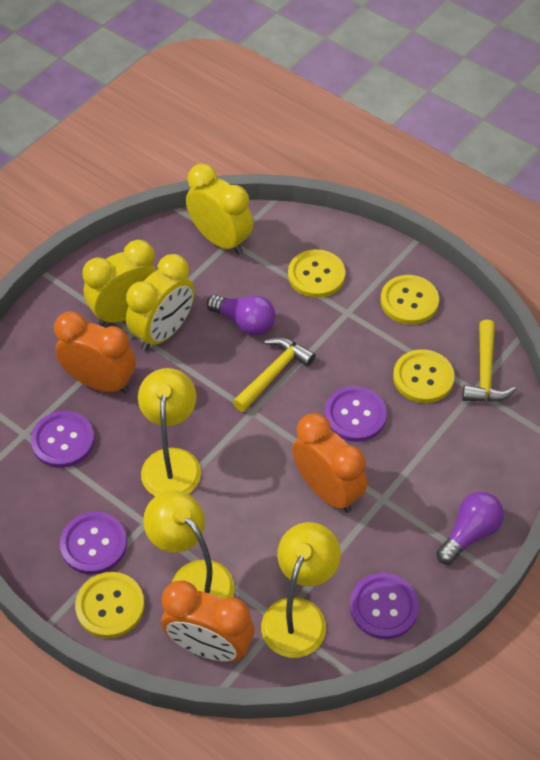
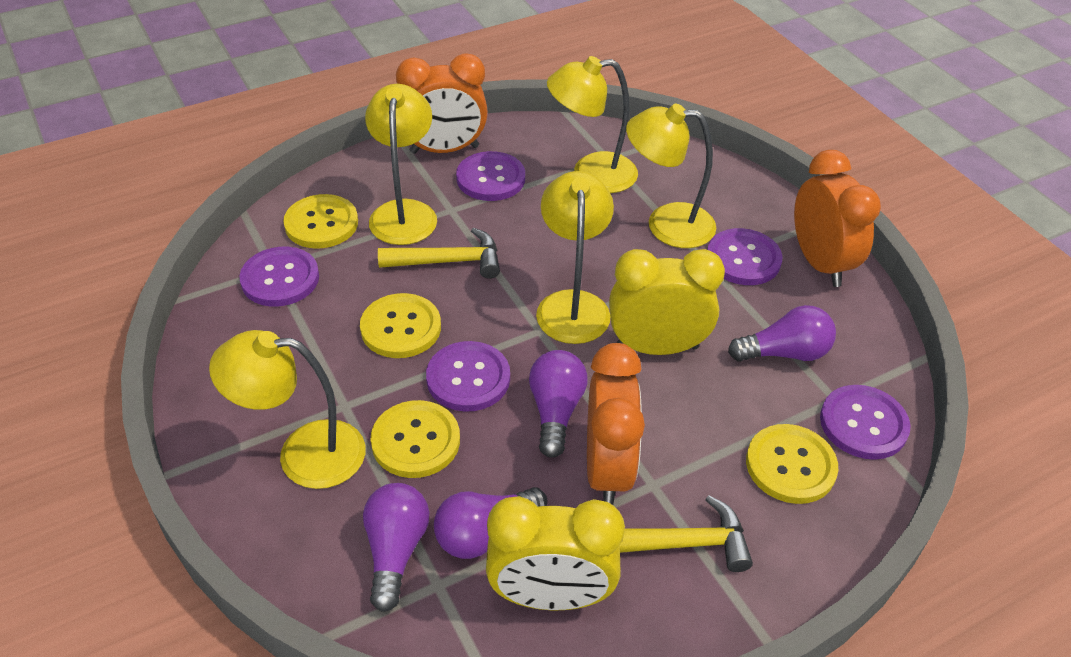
purple button: [31,411,95,468] [60,512,127,574] [325,386,387,442] [350,573,419,639] = 4 -> [240,247,319,307] [426,341,510,412] [456,151,525,201] [707,228,782,285] [820,385,911,460] = 5
purple light bulb: [207,295,276,335] [437,492,504,564] = 2 -> [363,483,429,612] [434,487,548,559] [529,350,588,458] [728,305,836,362] = 4
yellow clock: [83,240,157,326] [126,254,195,351] [186,164,253,255] = 3 -> [486,496,625,610] [609,249,725,355] = 2
yellow lamp: [138,368,201,496] [143,490,235,599] [261,522,341,658] = 3 -> [209,330,366,489] [365,84,437,245] [536,171,614,344] [547,56,638,193] [626,104,716,248] = 5

